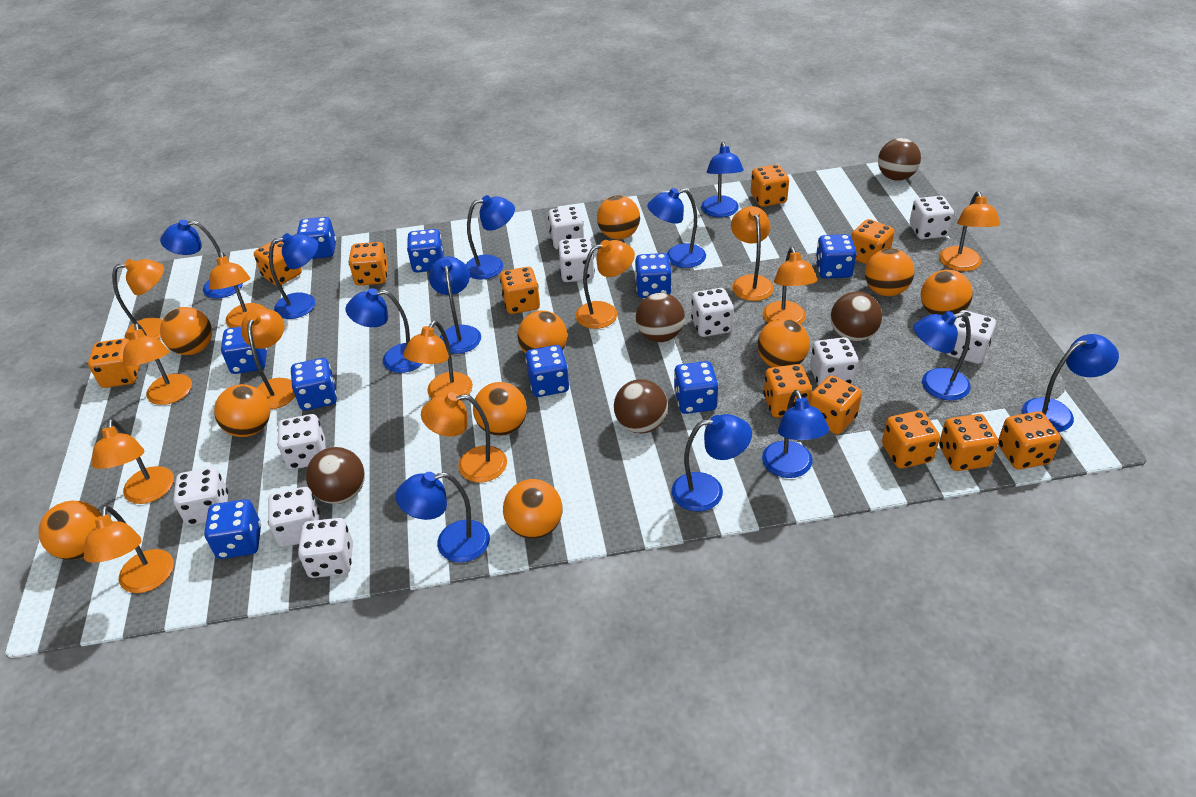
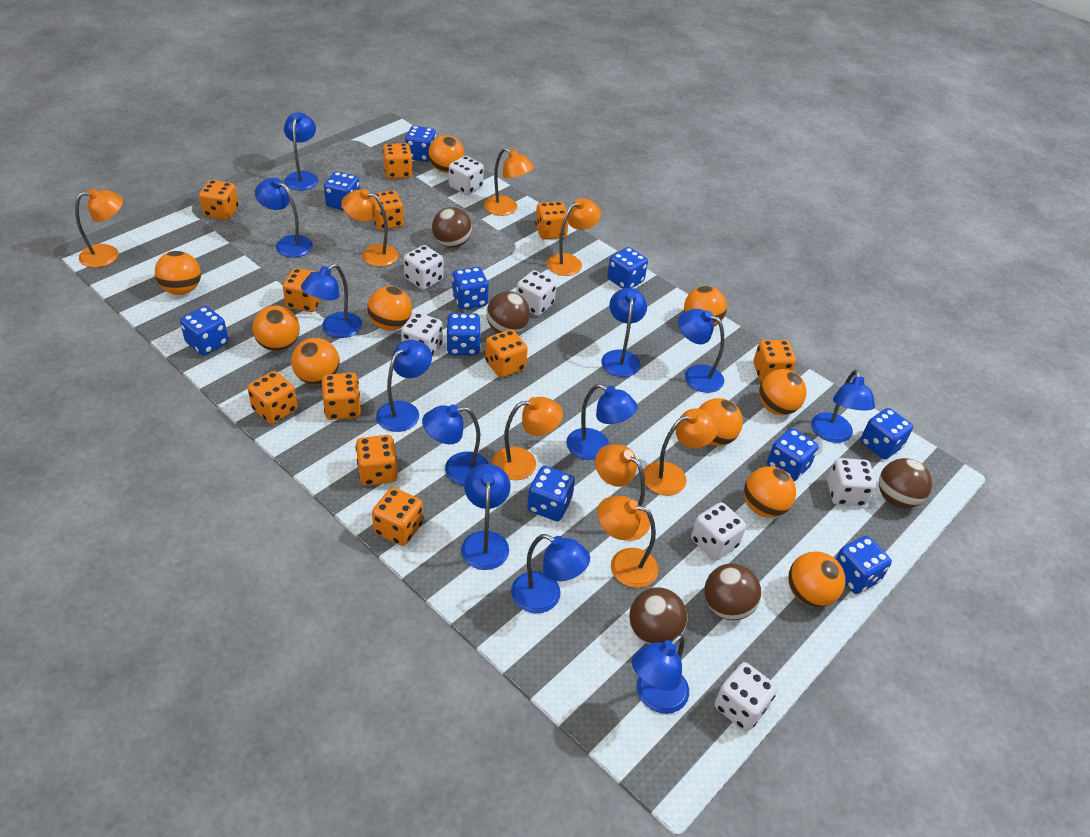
blue dice: [204,499,261,559] [221,327,267,374] [291,358,337,411] [297,217,336,259] [407,229,444,273] [525,345,569,397] [635,253,672,298] [674,361,719,414] [815,234,857,279] = 9 -> [180,306,229,355] [324,172,360,210] [405,125,436,162] [446,313,481,355] [452,267,489,310] [527,466,575,521] [607,247,648,289] [767,428,819,481] [836,536,892,594] [860,408,913,459] = 10
orange lamp: [84,505,174,593] [92,419,174,504] [112,259,164,341] [123,324,192,405] [209,252,266,328] [241,308,295,409] [403,321,473,400] [421,392,507,482] [576,240,635,329] [731,206,774,301] [763,247,817,324] [939,191,1000,271] = 12 -> [75,188,123,268] [341,189,398,267] [484,148,534,216] [492,397,563,480] [547,198,601,276] [595,444,650,541] [597,496,659,588] [644,408,718,495] = 8
white dice: [173,467,228,526] [268,487,320,547] [277,414,326,470] [298,518,353,578] [548,206,584,249] [558,238,595,282] [691,288,734,337] [810,337,859,386] [910,196,954,240] [946,310,996,364] = 10 -> [401,312,443,356] [404,245,443,290] [449,156,484,195] [516,270,556,316] [691,502,746,560] [714,662,777,731] [827,458,876,506] = 7

